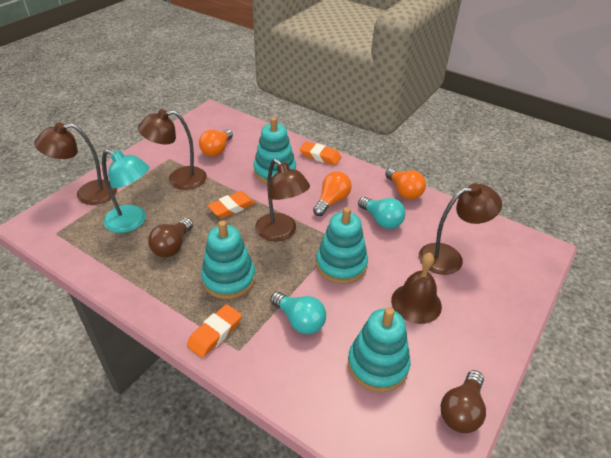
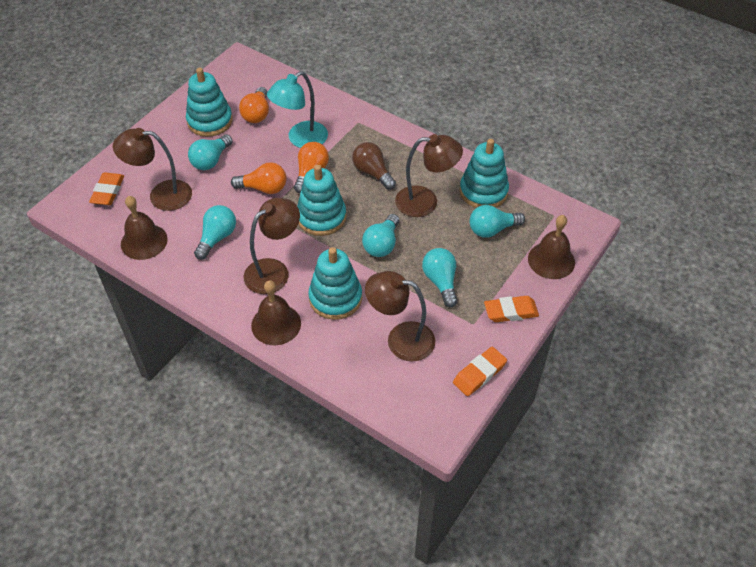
brown bell: [391,253,442,324] = 1 -> [121,196,168,260] [251,280,301,345] [528,215,575,279] = 3
brown light bulb: [148,218,193,257] [440,370,486,433] = 2 -> [352,142,396,190] = 1
turquoise light bulb: [270,292,326,334] [358,197,405,229] = 2 -> [188,134,233,170] [194,205,236,260] [362,214,399,257] [422,248,458,307] [470,205,525,238] = 5

